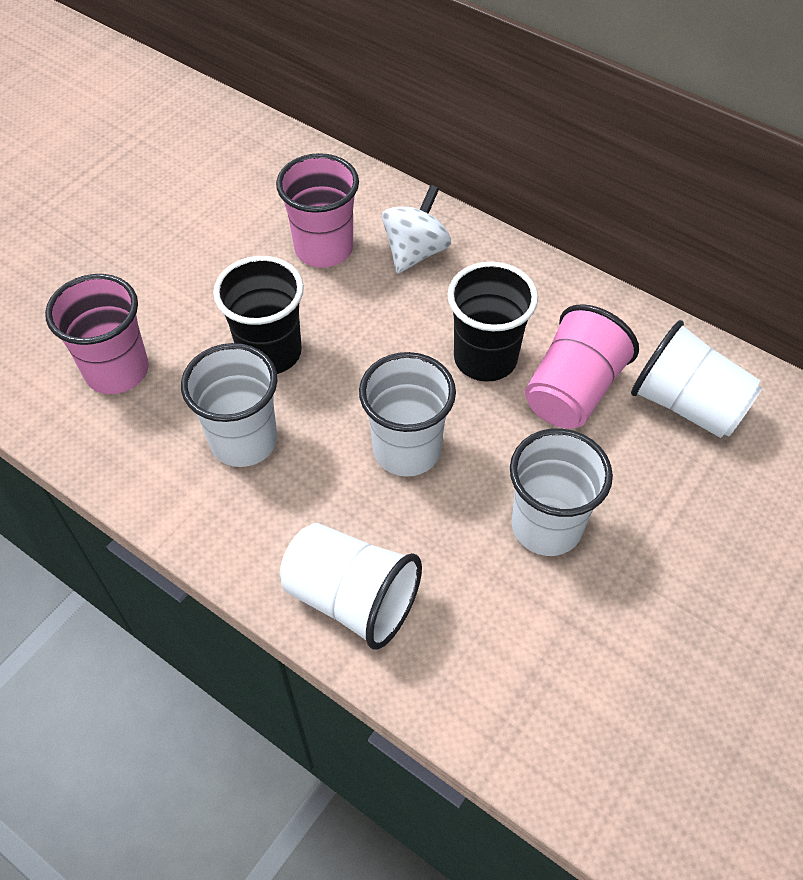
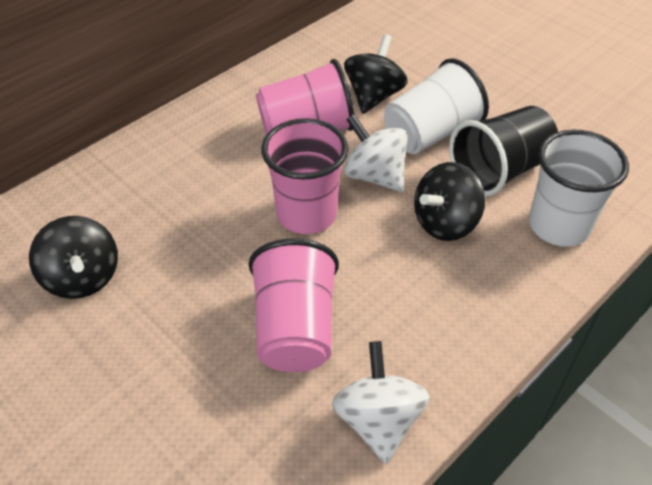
black cup: [213,256,304,374] [447,262,538,382] = 2 -> [449,106,558,196] = 1
black spinning top: none = 0 -> [29,216,118,299] [344,34,408,114] [414,162,485,241] = 3
white cup: [181,343,278,467] [280,523,422,650] [359,352,456,477] [510,428,613,556] [631,320,762,438] = 5 -> [384,58,489,154] [529,129,629,247] = 2
white spinning top: [382,185,451,274] = 1 -> [332,341,430,464] [344,114,408,192] = 2

